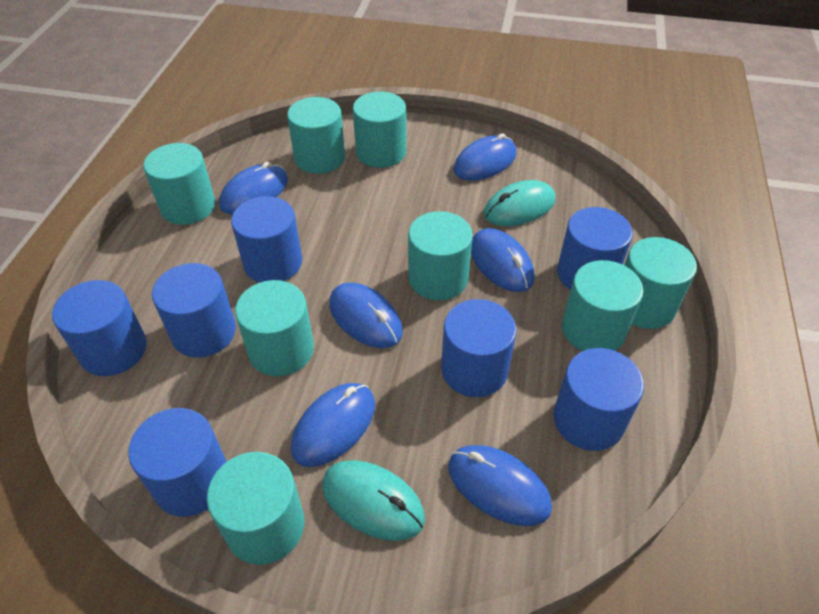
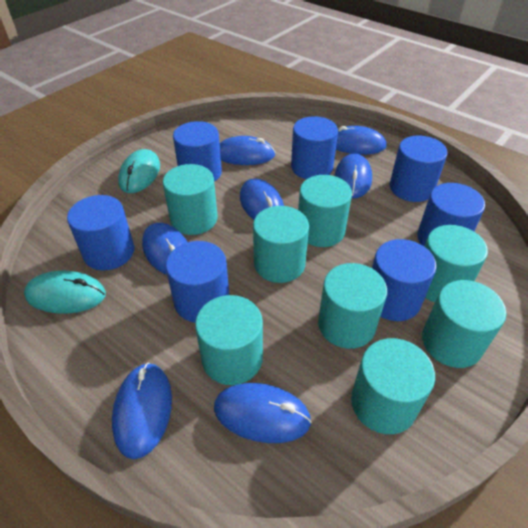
blue mouse: [219,162,288,214] [291,383,375,467] [329,282,403,348] [448,445,552,526] [453,133,517,181] [471,228,534,292] = 6 -> [112,363,172,459] [142,223,187,275] [214,383,312,443] [220,136,275,165] [240,178,284,220] [335,153,372,198] [336,126,387,155] = 7

